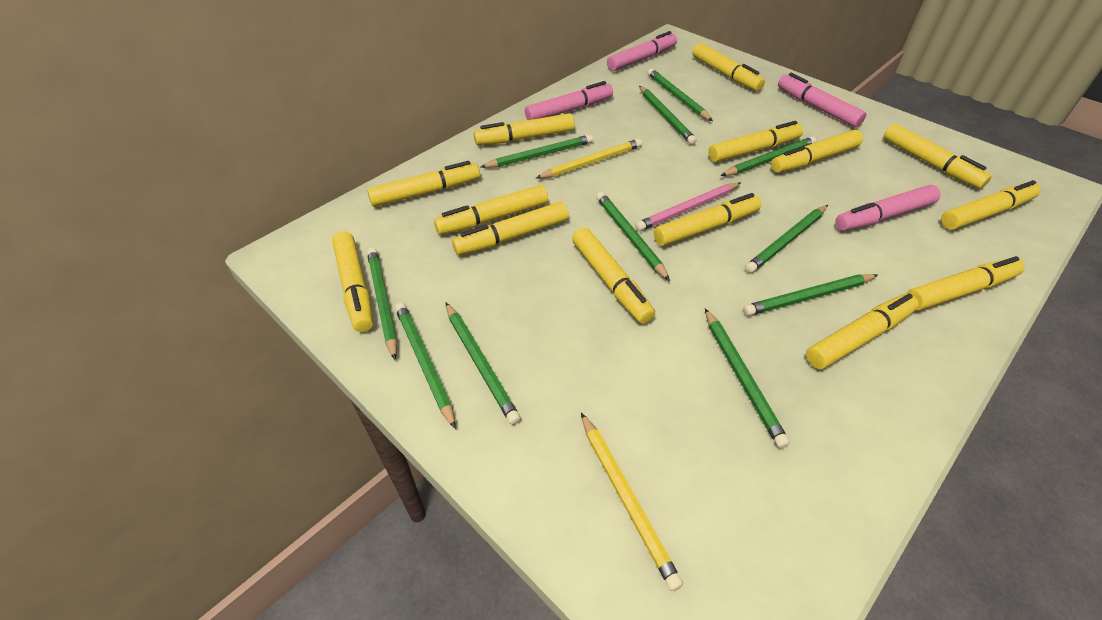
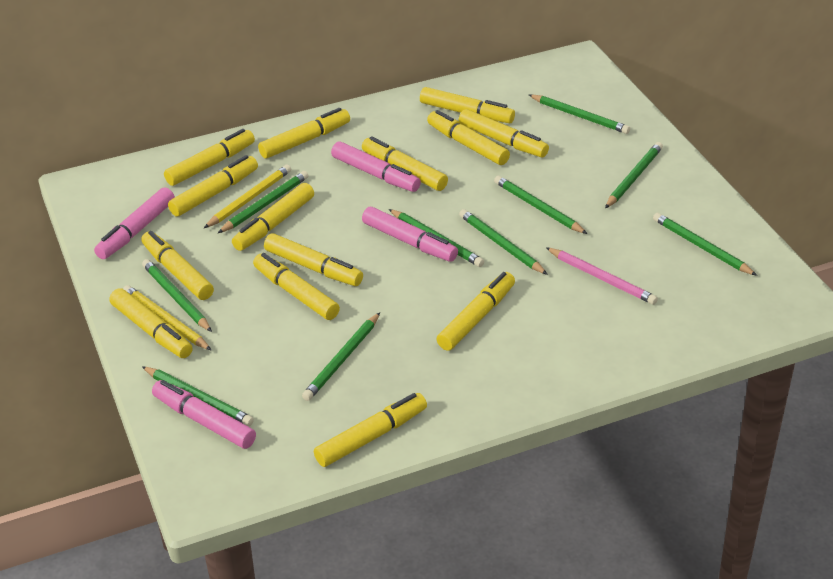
green pencil: [367,248,397,360] [395,303,456,429] [446,303,521,425] [481,134,593,168] [596,192,670,281] [639,86,697,145] [647,68,713,121] [705,309,790,448] [721,136,816,176] [743,274,878,316] [745,205,828,273] = 11 -> [142,259,212,332] [142,366,254,426] [218,171,309,233] [302,312,380,401] [389,209,484,267] [459,209,548,275] [494,176,587,234] [529,95,630,134] [605,142,663,208] [653,213,757,276] = 10

